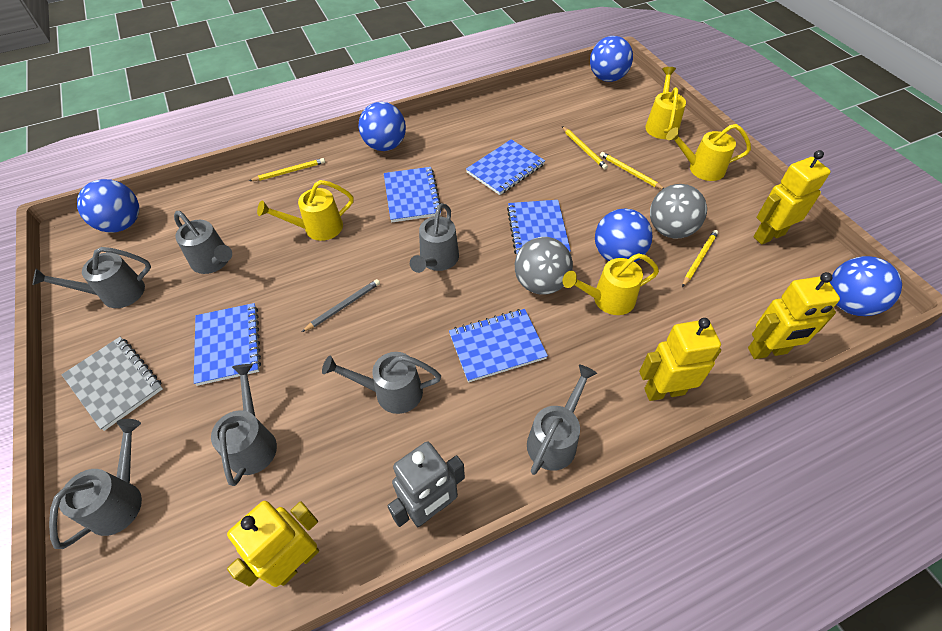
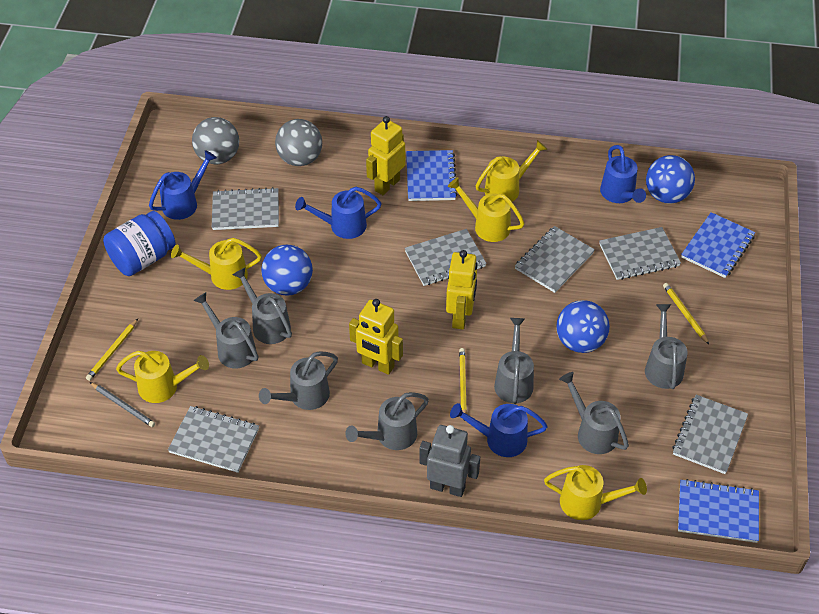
blue ball: [77,179,139,232] [359,102,406,151] [590,36,633,82] [595,208,653,262] [830,256,902,316] = 5 -> [261,245,313,295] [556,300,610,353] [646,155,695,204] = 3
blue jar: none = 0 -> [103,211,175,276] = 1
blue notebook: [194,303,261,386] [384,167,442,222] [449,309,548,383] [466,139,545,195] [507,200,571,254] = 5 -> [406,150,458,201] [678,479,759,543] [681,212,755,278] = 3
blue watering can: none = 0 -> [149,150,217,220] [295,187,381,239] [450,403,548,457] [600,145,646,203] = 4
grey notebook: [62,337,163,431] = 1 -> [168,406,259,473] [212,187,279,230] [405,229,487,286] [515,226,595,293] [599,227,681,280] [672,395,748,474] = 6
yellow pencil: [249,158,325,181] [562,126,608,170] [600,152,664,189] [682,230,718,287] = 4 -> [86,319,138,381] [459,348,467,420] [663,283,709,344] = 3
yellow robot: [227,501,319,587] [639,318,721,401] [748,272,840,359] [753,150,831,245] = 4 -> [349,299,403,375] [366,116,405,195] [446,250,477,329] = 3
yellow watering can: [257,180,354,241] [563,253,659,315] [645,67,686,139] [666,124,751,181] = 4 -> [116,351,209,403] [171,238,262,290] [448,177,525,242] [476,140,547,202] [544,465,647,520] = 5

